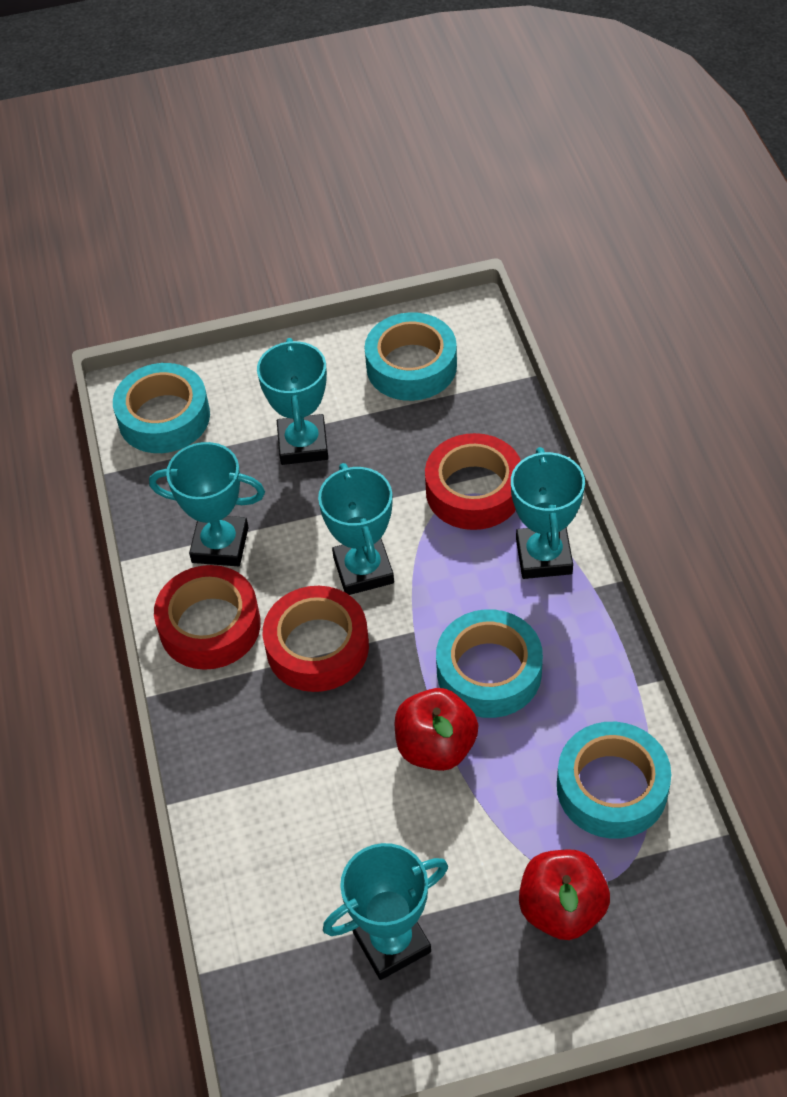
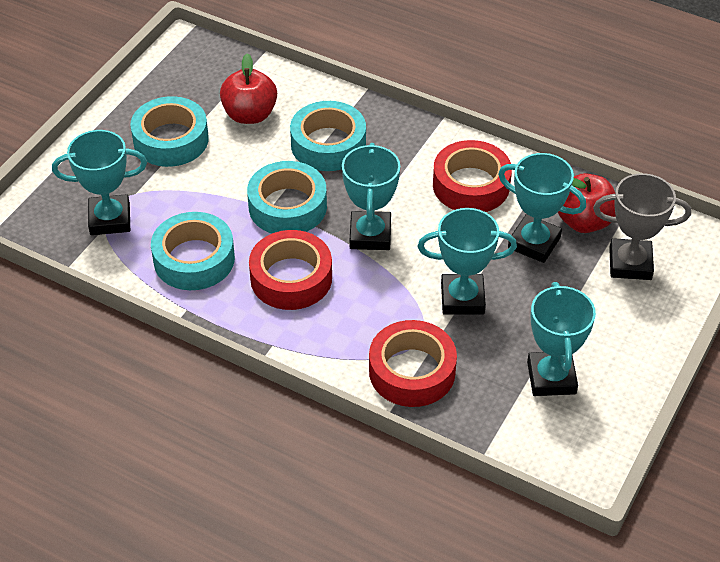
grey trophy: none = 0 -> [593,173,691,280] = 1

